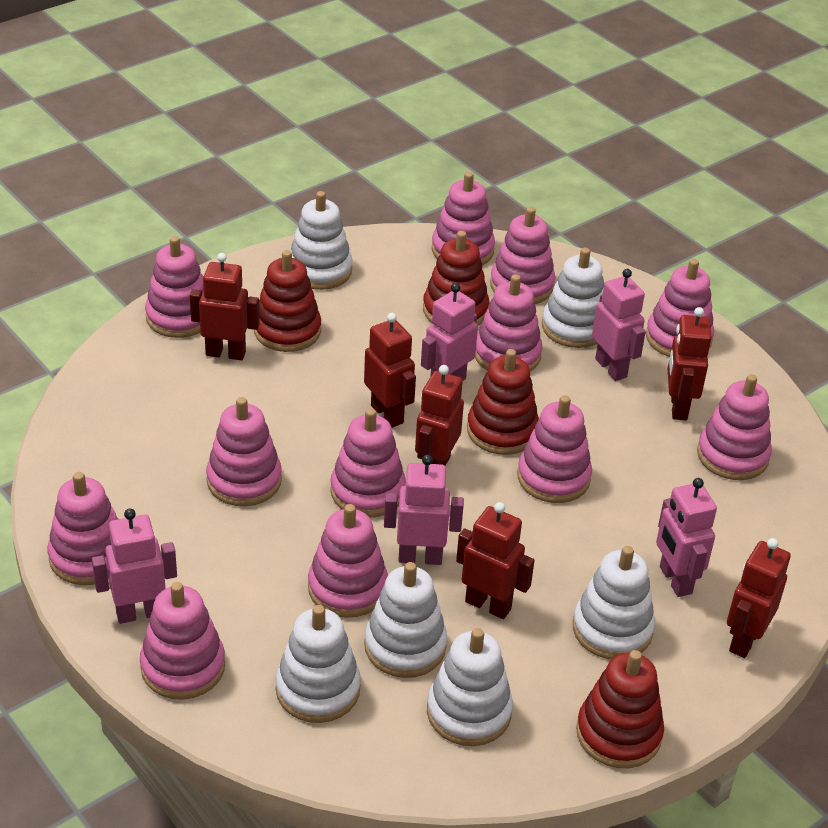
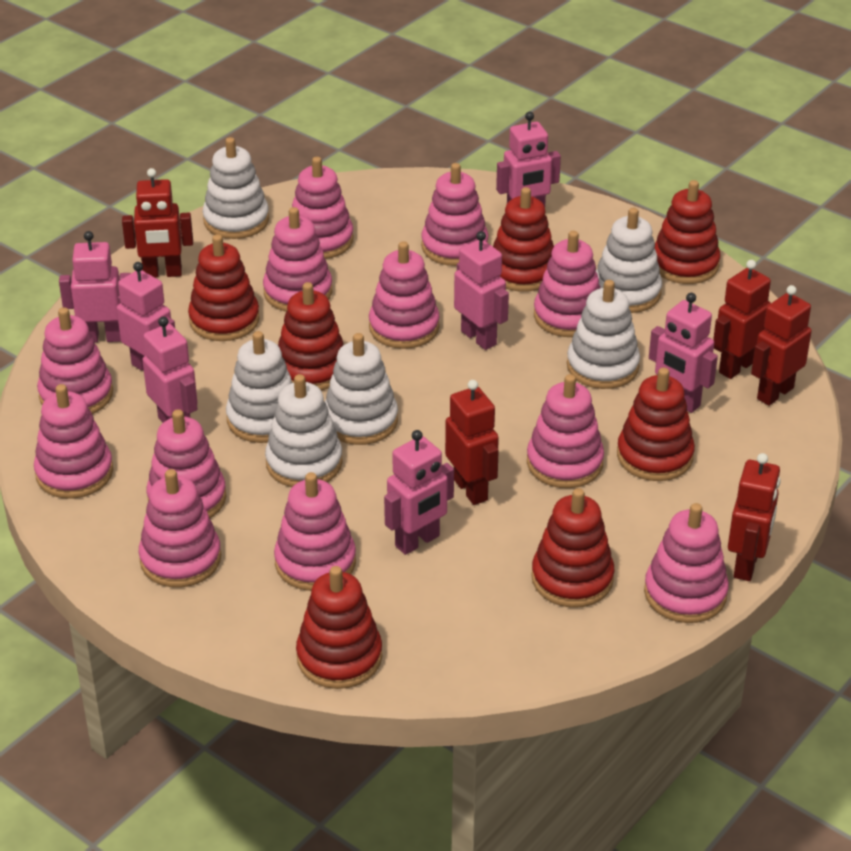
pink robot: [92,509,177,624] [384,455,464,565] [421,283,478,380] [592,269,646,381] [656,478,717,597] = 5 -> [59,231,131,343] [117,262,175,371] [142,317,198,422] [384,430,454,555] [454,231,509,350] [496,112,561,207] [649,293,718,413] = 7
red robot: [190,253,260,360] [364,313,416,428] [415,365,464,466] [456,502,535,619] [668,307,712,420] [727,538,791,658] = 6 -> [122,168,193,278] [445,380,499,505] [713,260,771,379] [728,453,781,581] [751,285,812,406] = 5
red stacking toy: [254,250,321,352] [423,231,489,326] [467,349,539,455] [576,650,664,768] = 4 -> [188,234,260,341] [278,282,344,391] [296,566,382,689] [493,187,554,292] [531,488,615,608] [617,368,695,481] [655,180,720,284] = 7

